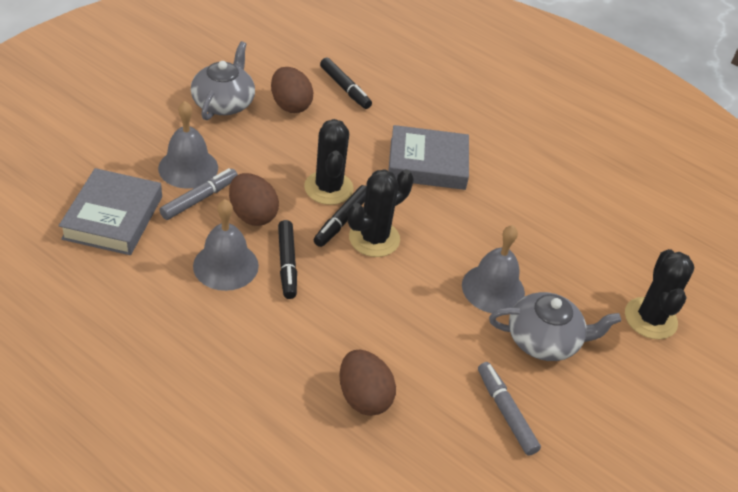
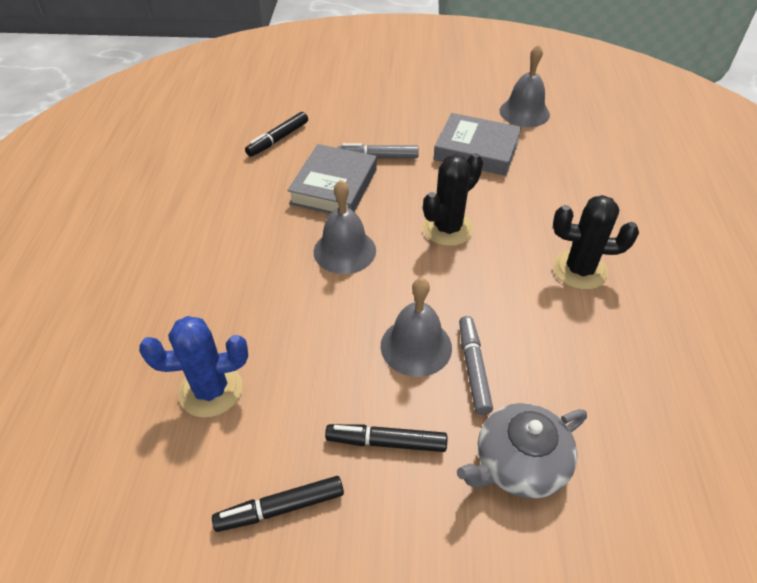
black cactus: [304,119,354,205] [348,169,414,257] [625,249,695,339] = 3 -> [423,153,483,246] [553,195,639,290] = 2
blue cactus: none = 0 -> [139,316,248,418] = 1
brown egg: [229,173,279,226] [271,67,313,113] [339,350,396,416] = 3 -> none = 0
grey teapot: [191,41,255,120] [489,292,621,361] = 2 -> [457,403,587,498] = 1

